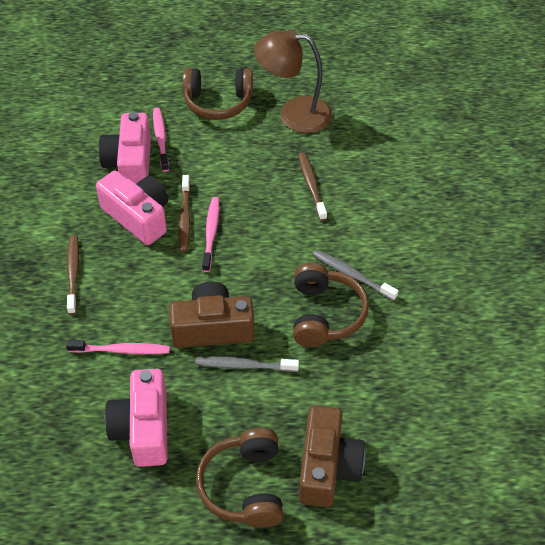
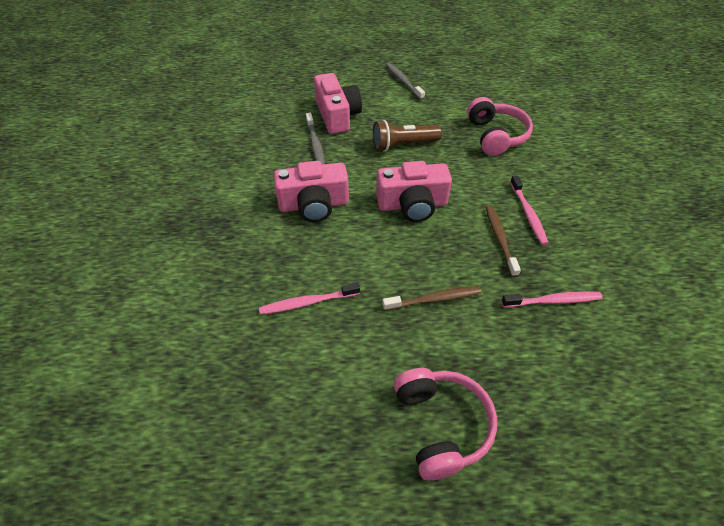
brown camera: [169,282,254,348] [299,405,365,508] = 2 -> none = 0
brown flashlight: none = 0 -> [373,120,442,152] = 1
brown headphones: [183,68,253,120] [196,428,283,528] [293,263,369,347] = 3 -> none = 0
brown lamp: [254,29,333,133] = 1 -> none = 0
brown toothbrush: [67,235,79,315] [178,175,191,252] [298,152,327,221] = 3 -> [383,286,481,311] [486,205,521,277] = 2
pink headphones: none = 0 -> [394,368,497,481] [467,97,533,156] = 2

